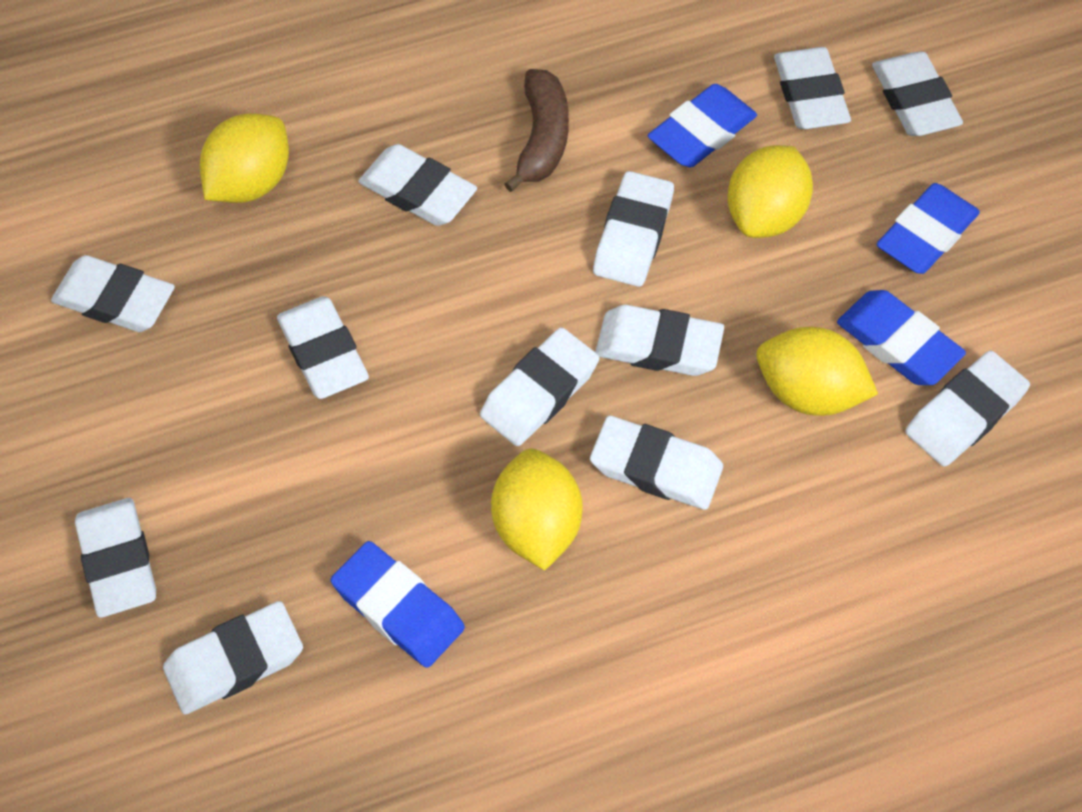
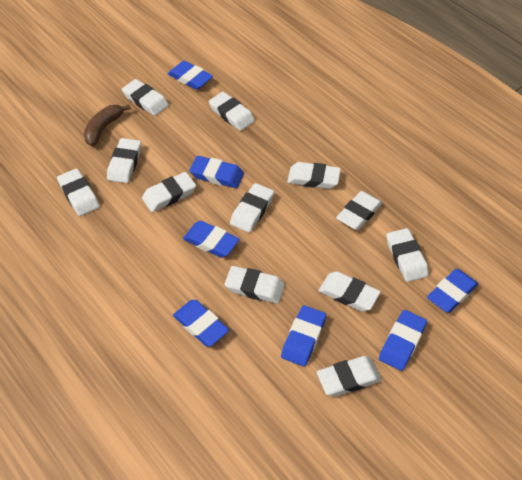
blue eraser: [331,541,465,668] [648,84,757,167] [837,290,966,385] [877,183,980,274] = 4 -> [168,61,213,90] [173,300,229,346] [183,221,240,258] [190,156,244,188] [281,305,326,367] [379,310,427,371] [427,269,478,313] = 7
yellow lemon: [200,113,289,203] [491,449,583,571] [727,145,813,238] [756,327,878,416] = 4 -> none = 0

